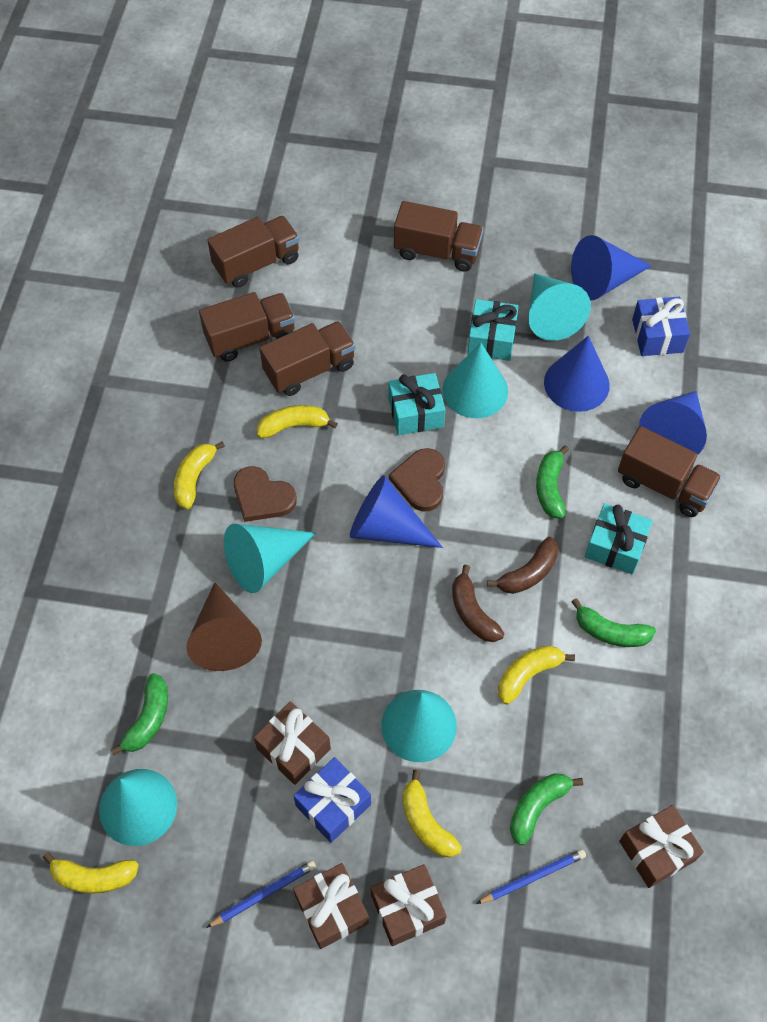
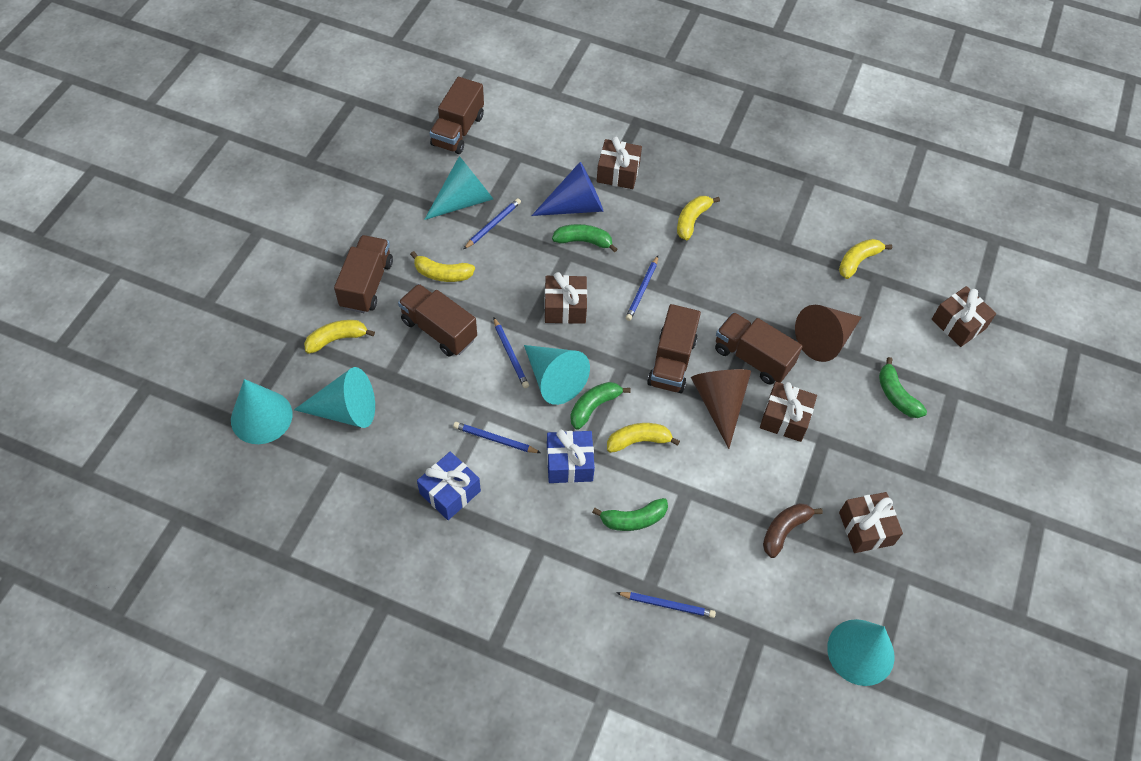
blue cone: [350,475,443,548] [544,336,610,412] [571,235,652,300] [639,391,707,455] = 4 -> [531,162,603,216] = 1
blue pencil: [206,860,316,928] [476,849,586,904] = 2 -> [453,422,541,453] [464,198,521,249] [493,317,529,388] [616,592,716,618] [625,256,658,321] = 5
brown banana: [452,564,504,642] [487,537,559,594] = 2 -> [763,503,823,558] = 1
brown cone: [186,582,262,671] = 1 -> [691,369,751,449] [795,305,862,362] = 2
brown gift: [254,701,331,785] [293,863,369,949] [371,864,447,946] [619,805,704,888] = 4 -> [544,272,587,324] [597,136,642,189] [760,382,817,442] [839,492,903,553] [931,286,996,347] = 5
brown heart: [234,466,297,522] [389,448,445,512] = 2 -> none = 0
turquoise gift: [389,373,446,435] [467,299,519,361] [585,503,653,574] = 3 -> none = 0

